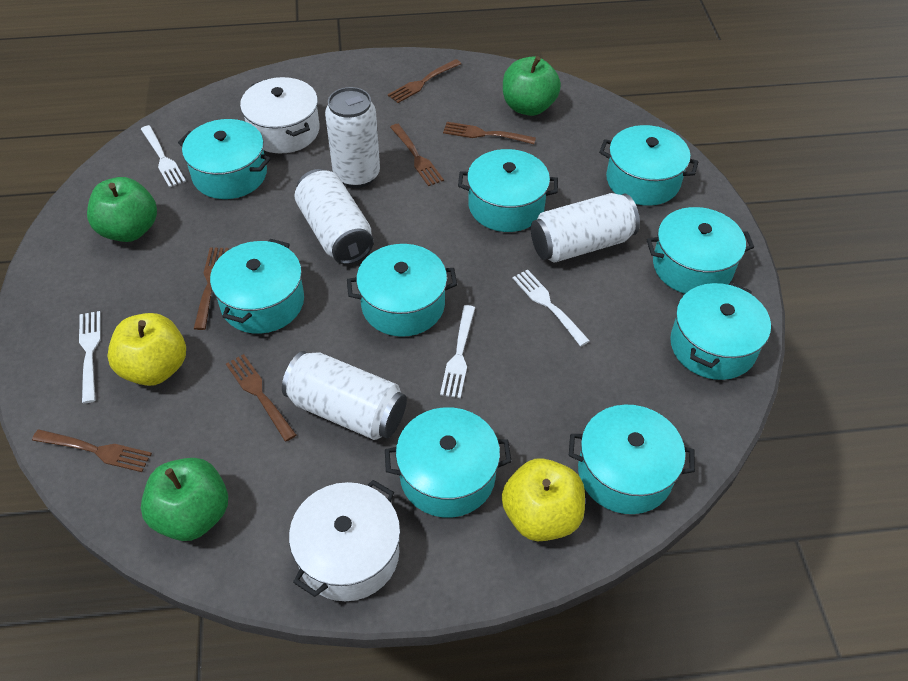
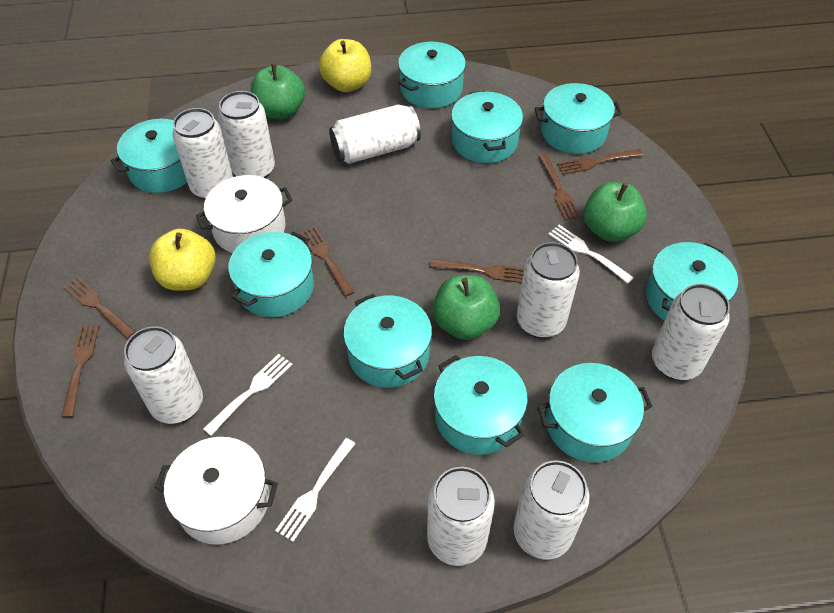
white can: [282,351,407,440] [294,169,374,264] [325,87,380,188] [531,193,640,263] = 4 -> [124,326,203,424] [172,108,233,200] [218,91,275,178] [329,105,421,164] [427,467,495,566] [513,460,590,560] [517,242,580,338] [652,284,730,380] = 8
white fork: [79,311,101,403] [141,125,186,187] [440,305,475,398] [512,270,590,346] = 4 -> [203,354,293,436] [275,438,355,542] [548,225,634,284] = 3

